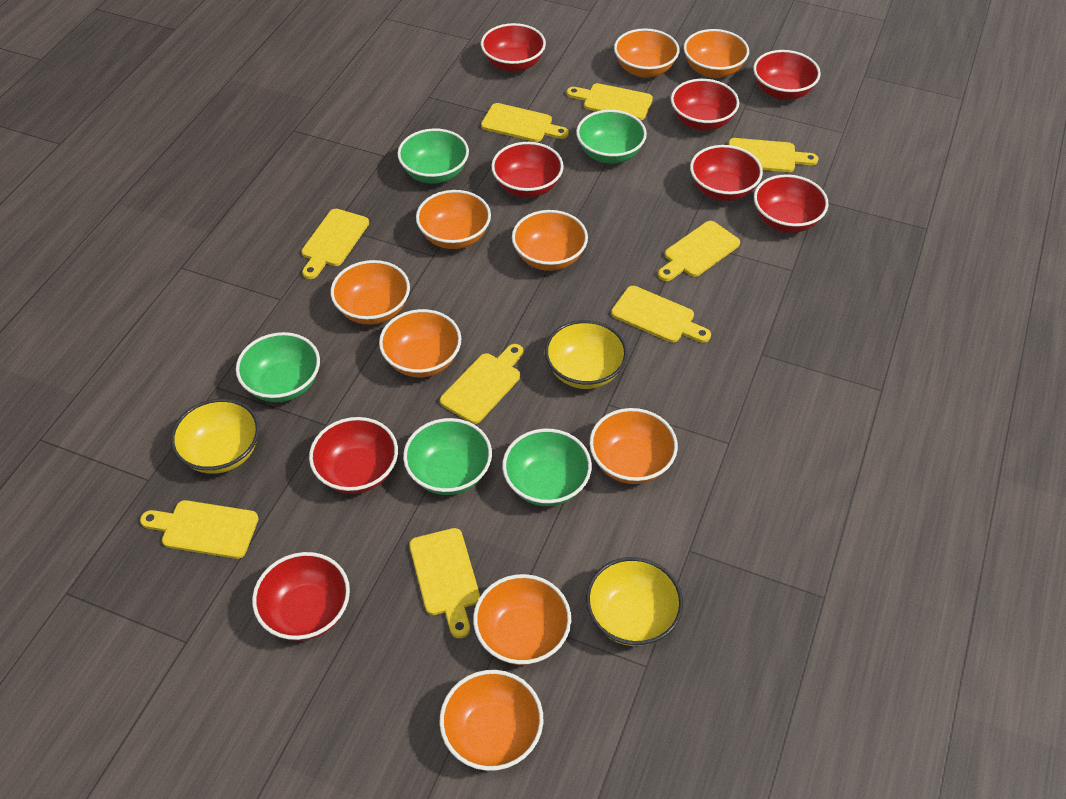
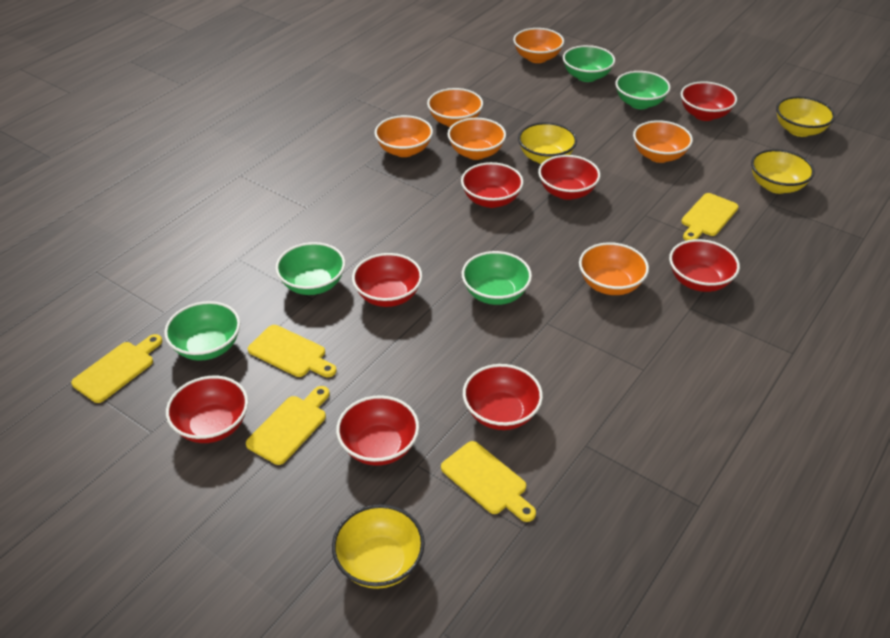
orange bowl: [331,260,410,325] [379,309,461,377] [416,190,491,249] [440,670,543,771] [473,574,571,665] [512,210,588,271] [590,408,678,484] [614,28,679,78] [683,29,749,78] = 9 -> [375,115,433,157] [427,88,483,127] [448,118,506,160] [513,28,564,63] [579,242,649,295] [633,120,693,163] = 6
yellow bowl: [171,398,259,474] [545,320,628,389] [586,557,683,646] = 3 -> [332,504,425,589] [518,122,577,164] [751,149,815,194] [776,96,835,137] = 4
yellow cutting board: [140,500,259,559] [302,209,369,279] [409,528,480,638] [440,344,523,424] [481,103,569,142] [567,83,653,120] [611,286,711,343] [658,221,740,281] [728,138,818,172] = 9 -> [71,334,162,403] [246,386,330,465] [248,325,336,377] [441,441,536,522] [681,193,739,241] = 5

